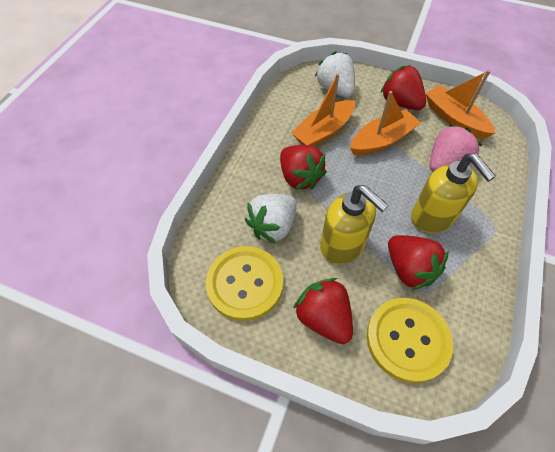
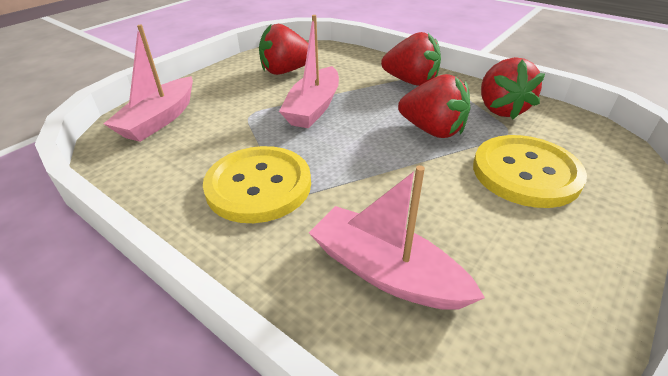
orange boat: [291,73,355,146] [350,91,421,155] [425,70,496,139] = 3 -> none = 0
pink boat: none = 0 -> [103,25,193,142] [279,15,339,128] [309,165,485,310] = 3
pink strawberry: [430,124,482,172] = 1 -> none = 0
white strawberry: [245,194,297,244] [315,51,355,97] = 2 -> none = 0
yellow soap dispenser: [320,185,389,264] [411,153,496,233] = 2 -> none = 0

